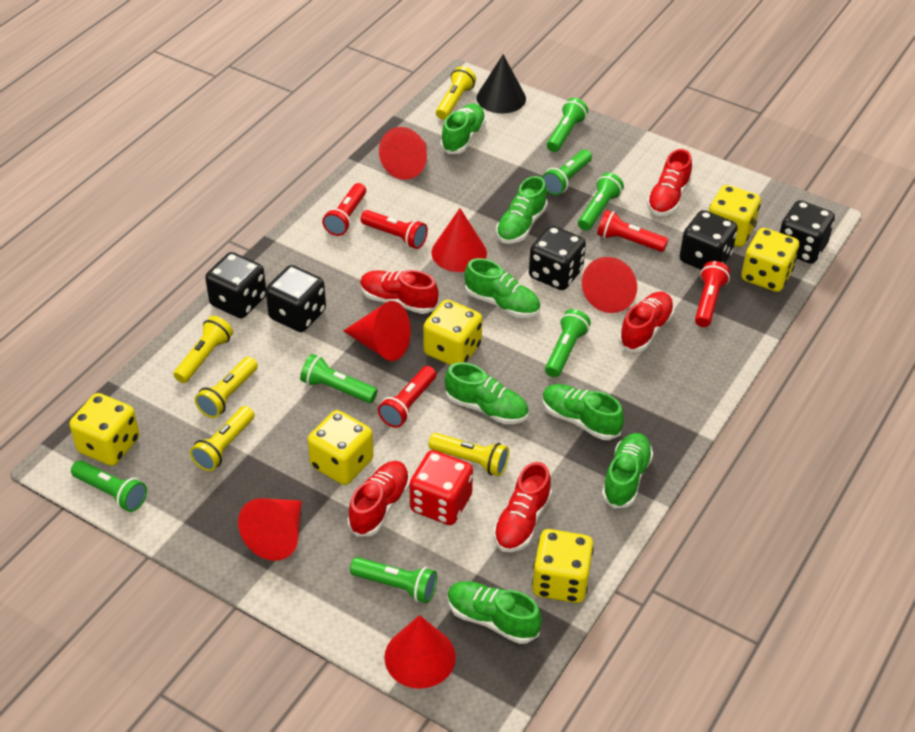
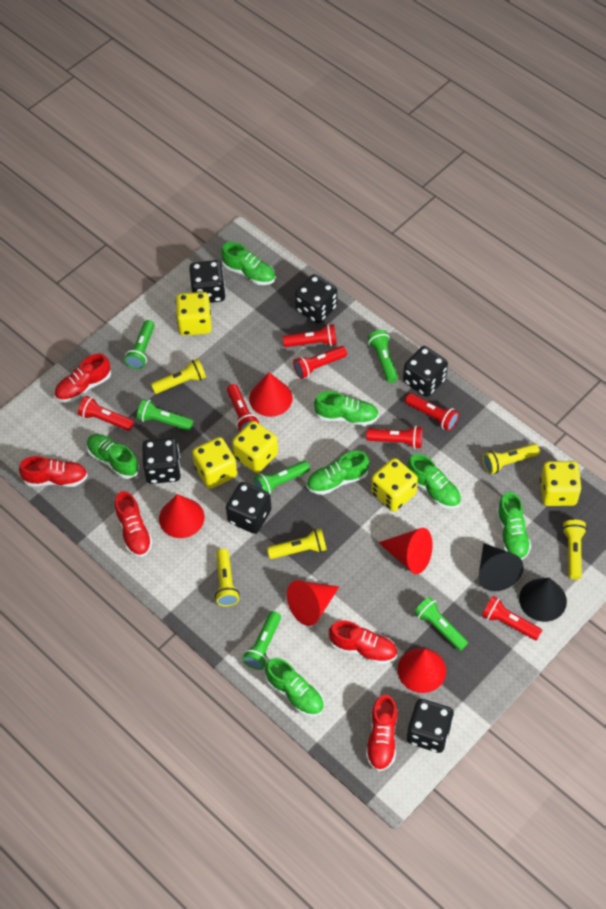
black cone: [477,54,526,114] = 1 -> [478,543,524,591] [519,578,567,622] = 2
black dice: [205,252,266,318] [266,265,326,332] [529,225,586,290] [680,210,738,270] [780,200,835,264] = 5 -> [142,438,181,484] [189,260,226,303] [226,482,271,534] [295,274,337,324] [403,346,448,397] [407,699,454,753] = 6
green flashlight: [71,460,147,512] [300,354,378,403] [350,557,437,603] [542,149,592,195] [545,309,591,377] [547,98,588,152] [578,173,624,231] = 7 -> [124,320,155,369] [137,399,193,431] [242,611,281,670] [254,461,310,494] [367,330,398,383] [414,597,468,651] = 6
red cone: [238,498,302,561] [343,301,411,361] [379,127,427,180] [384,615,456,689] [431,208,487,272] [582,257,637,313] = 6 -> [159,494,204,538] [249,372,293,417] [287,580,339,626] [378,528,433,574] [398,648,446,693] = 5
red dice: [409,450,473,525] = 1 -> none = 0
red flashlight: [322,183,366,236] [361,210,428,249] [378,366,436,428] [597,210,668,252] [695,261,730,327] = 5 -> [78,396,134,431] [227,384,259,432] [283,324,337,347] [293,346,347,379] [366,426,423,449] [405,393,459,431] [482,596,542,640] = 7
yellow dice: [69,393,140,466] [308,410,374,485] [423,300,482,365] [532,529,594,603] [709,185,761,247] [741,228,799,292] = 6 -> [175,292,212,336] [192,437,237,489] [232,421,278,473] [371,458,418,511] [540,461,582,506] = 5

